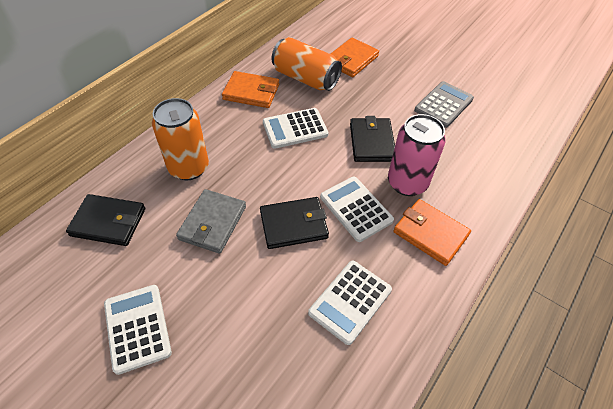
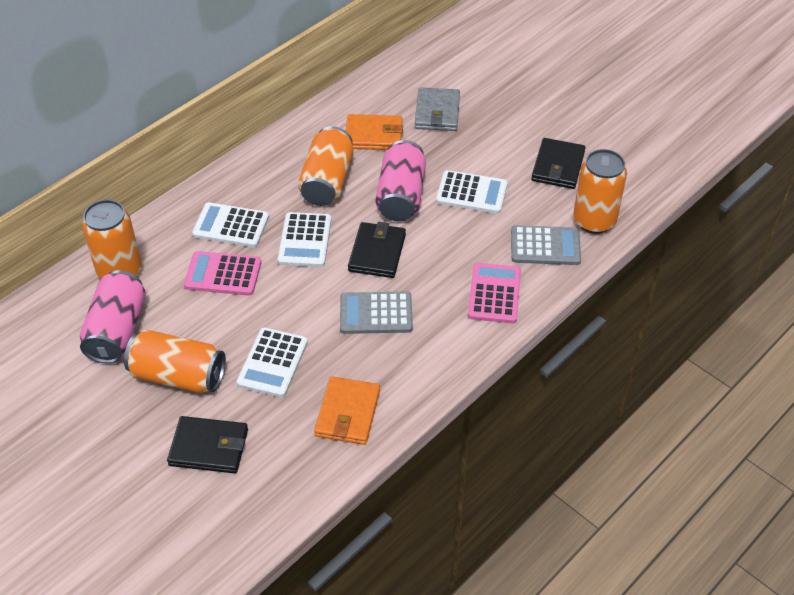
grey calculator: [414,81,474,128] = 1 -> [340,291,413,334] [511,225,581,265] = 2
orange can: [152,98,209,180] [272,37,342,91] = 2 -> [82,199,142,279] [124,330,226,393] [298,126,354,206] [573,149,627,234] = 4
orange wallet: [222,71,279,108] [331,38,379,77] [393,199,471,266] = 3 -> [314,376,380,445] [346,114,403,150] = 2
pink calculator: none = 0 -> [184,251,261,296] [468,263,521,323] = 2
pink can: [388,114,446,196] = 1 -> [80,270,146,364] [376,140,426,221] = 2

